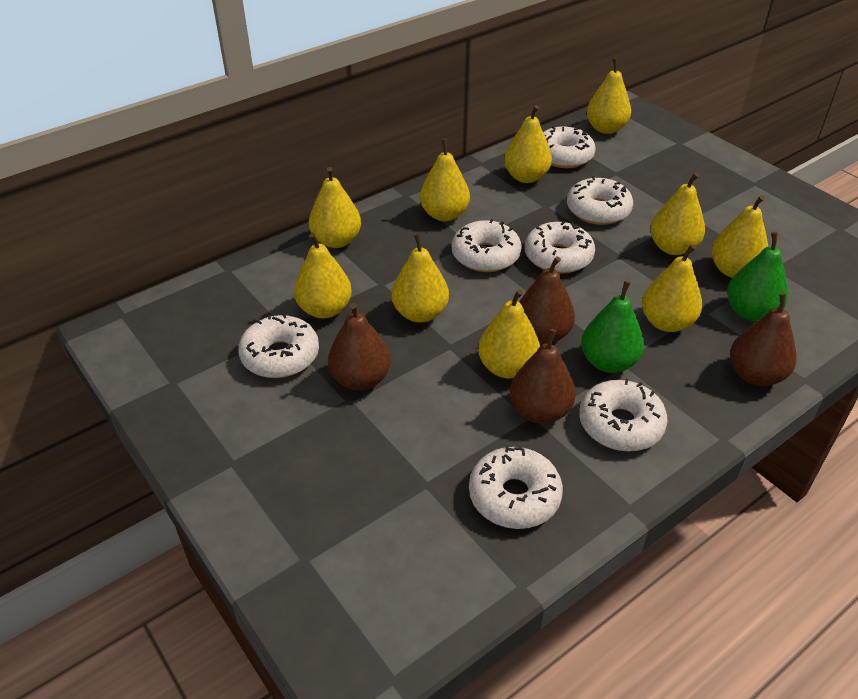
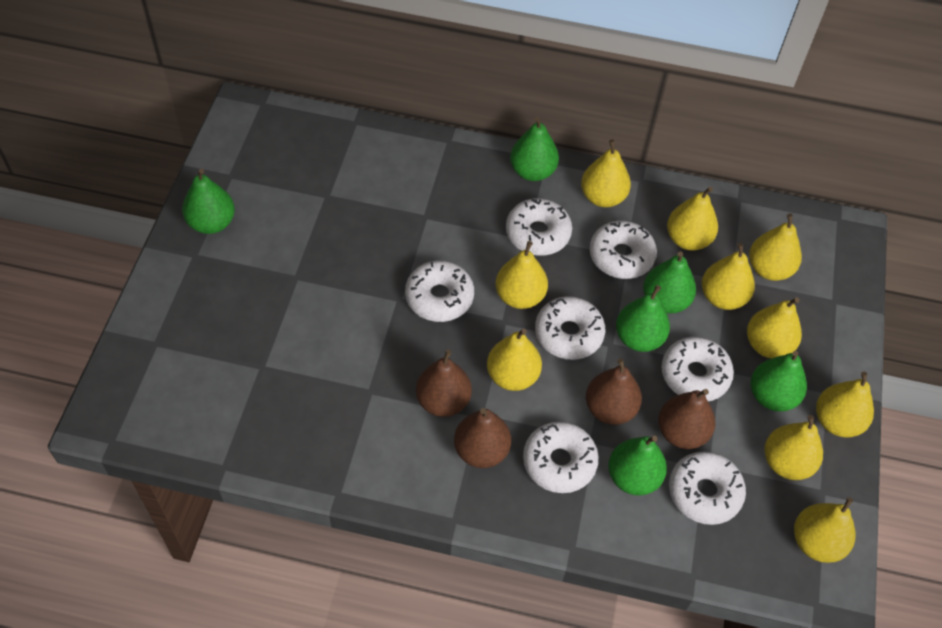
green pear: [581,281,644,373] [727,232,788,321] = 2 -> [182,169,235,234] [510,117,559,181] [608,436,667,496] [616,285,670,352] [643,251,696,314] [751,351,807,412] = 6

